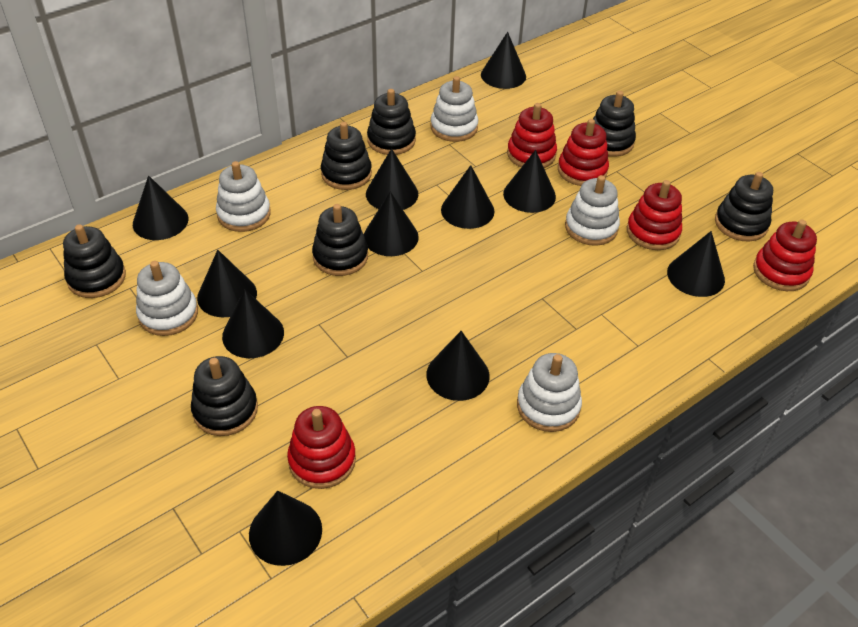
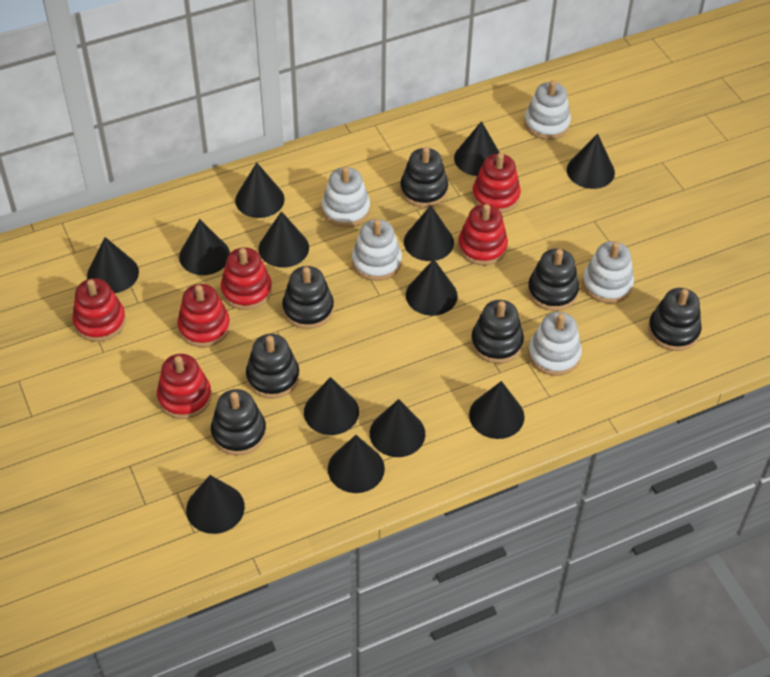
black cone: [133,175,188,240] [197,250,257,317] [222,289,284,358] [249,491,322,566] [364,191,419,256] [366,148,418,210] [426,331,490,401] [441,165,495,229] [481,32,526,89] [503,150,556,213] [667,231,725,297] = 11 -> [87,237,139,293] [179,219,230,275] [186,475,245,534] [235,162,285,218] [259,211,309,268] [304,377,359,435] [328,435,385,493] [370,399,425,457] [404,206,454,261] [406,259,458,316] [454,121,500,176] [469,381,525,439] [567,134,615,189] = 13
red stacking toy: [287,406,356,489] [507,103,557,168] [558,119,609,186] [627,180,682,250] [753,220,817,291] = 5 -> [72,278,126,342] [157,354,212,419] [177,284,230,347] [221,247,272,310] [458,204,508,265] [472,153,521,213] = 6

